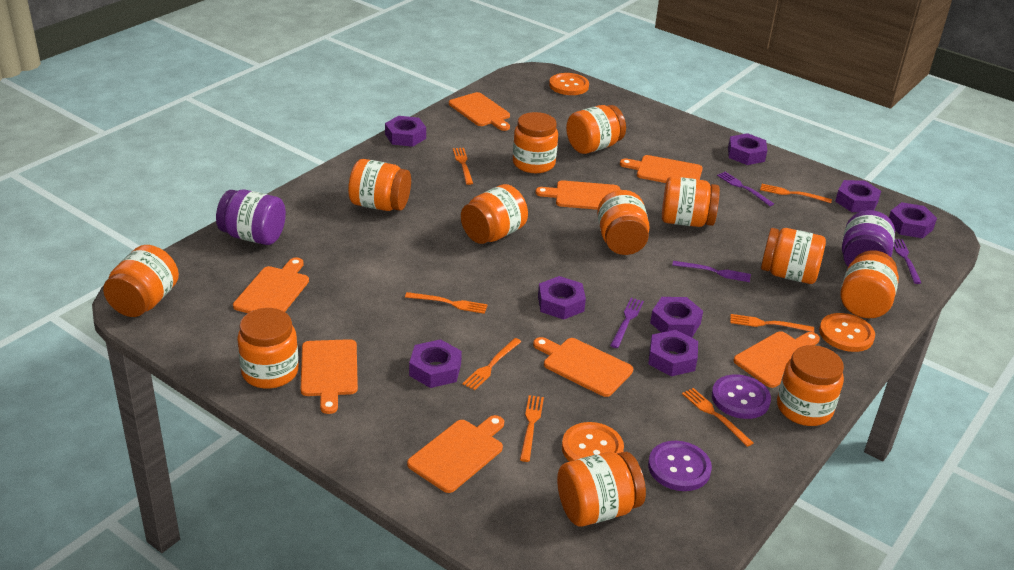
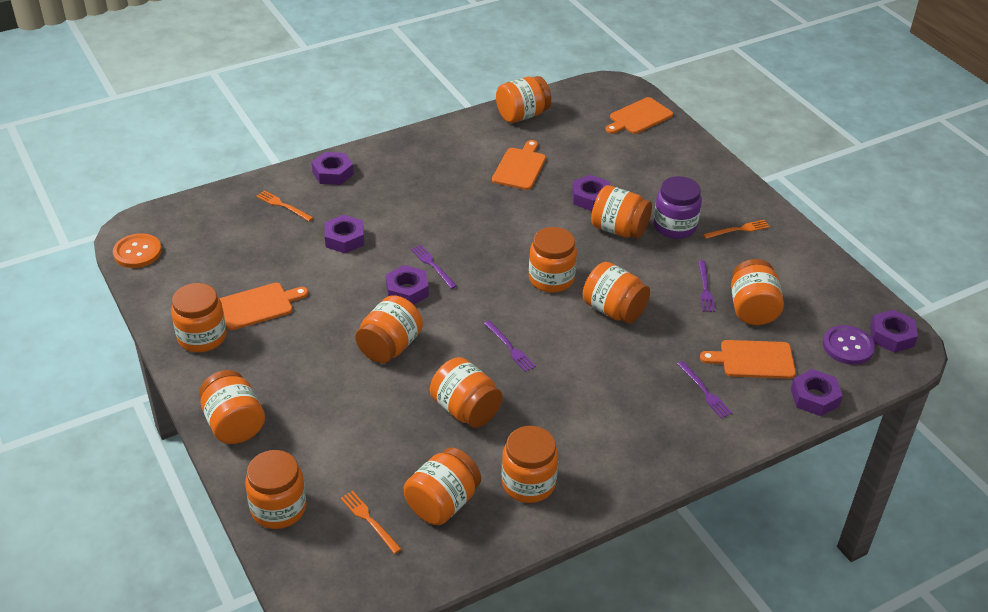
orange button: [549,73,589,95] [562,422,624,462] [819,313,875,352] = 3 -> [113,233,162,268] = 1
orange cutting board: [233,258,309,313] [301,339,358,414] [407,415,504,493] [449,92,510,131] [533,337,633,397] [535,180,620,210] [620,155,703,183] [733,331,820,388] = 8 -> [219,283,308,330] [492,140,546,190] [605,97,673,134] [700,340,796,379] = 4
orange fork: [405,292,488,314] [453,148,473,185] [462,338,521,390] [520,395,544,462] [682,388,753,447] [730,314,814,332] [760,184,832,203] = 7 -> [256,190,313,221] [340,491,401,554] [703,220,770,239] = 3
purple button: [648,441,712,491] [712,374,771,419] = 2 -> [823,325,875,365] = 1
purple jar: [216,189,286,245] [842,210,895,267] = 2 -> [654,176,702,239] = 1
purple nut: [385,116,426,147] [409,339,462,388] [538,276,586,320] [648,330,698,376] [650,297,703,338] [728,133,767,165] [835,180,881,212] [889,202,937,238] = 8 -> [312,152,354,185] [325,215,364,253] [386,265,429,305] [572,175,610,211] [791,369,843,416] [870,309,918,353] = 6

